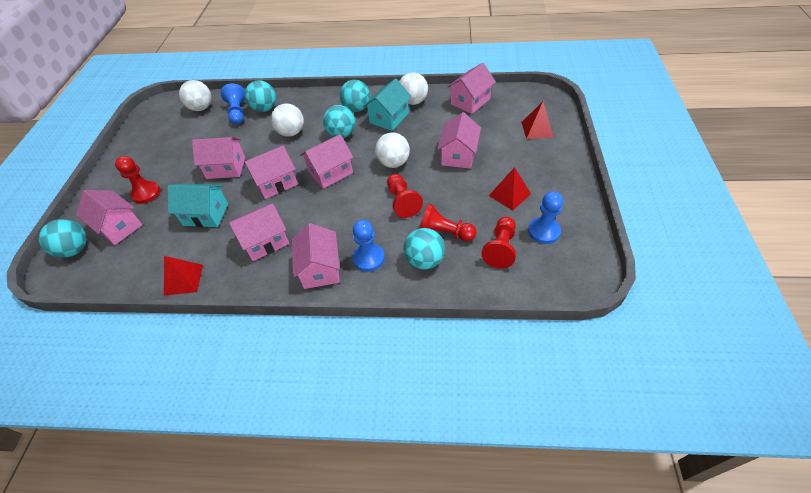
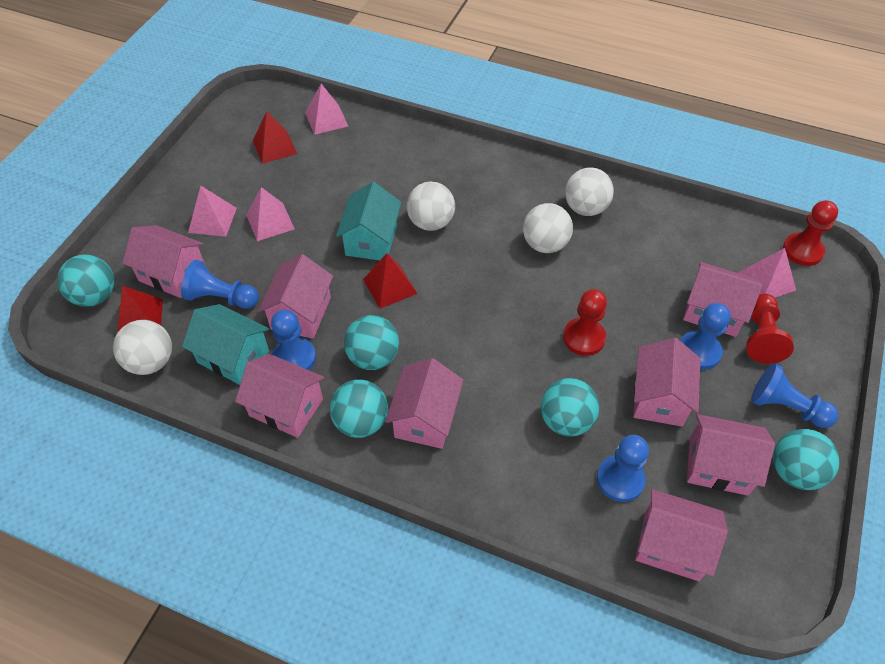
blue pawn: [221,83,245,124] [352,220,385,272] [528,191,563,244] = 3 -> [181,260,259,309] [271,310,316,370] [597,435,649,502] [680,303,731,370] [751,363,838,428] = 5
pink pyramid: none = 0 -> [188,186,237,237] [246,187,295,241] [305,84,348,135] [738,248,796,298] = 4
red pawn: [115,156,160,204] [387,174,423,218] [420,204,476,241] [481,217,516,269] = 4 -> [563,289,607,356] [746,294,794,364] [783,200,838,266] = 3

